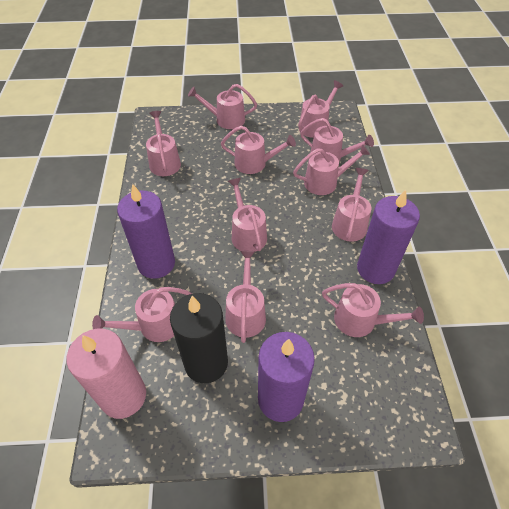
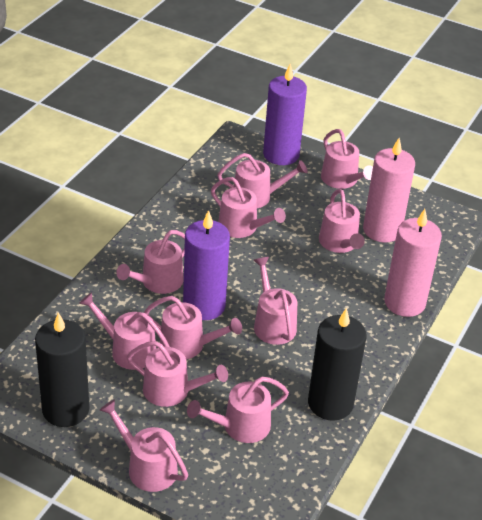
black candle: [170,293,228,383] = 1 -> [35,312,89,427] [308,308,367,421] = 2
pink candle: [67,329,146,419] = 1 -> [363,138,415,242] [384,209,442,317] = 2
purple candle: [117,184,175,279] [258,332,315,422] [357,190,420,284] = 3 -> [183,210,230,320] [263,64,307,165] = 2

